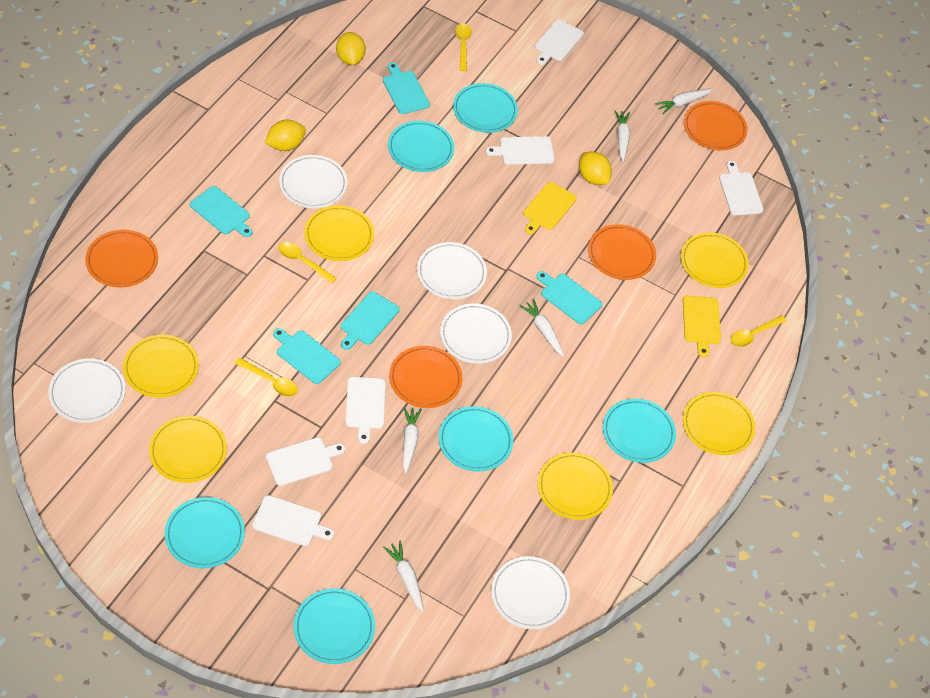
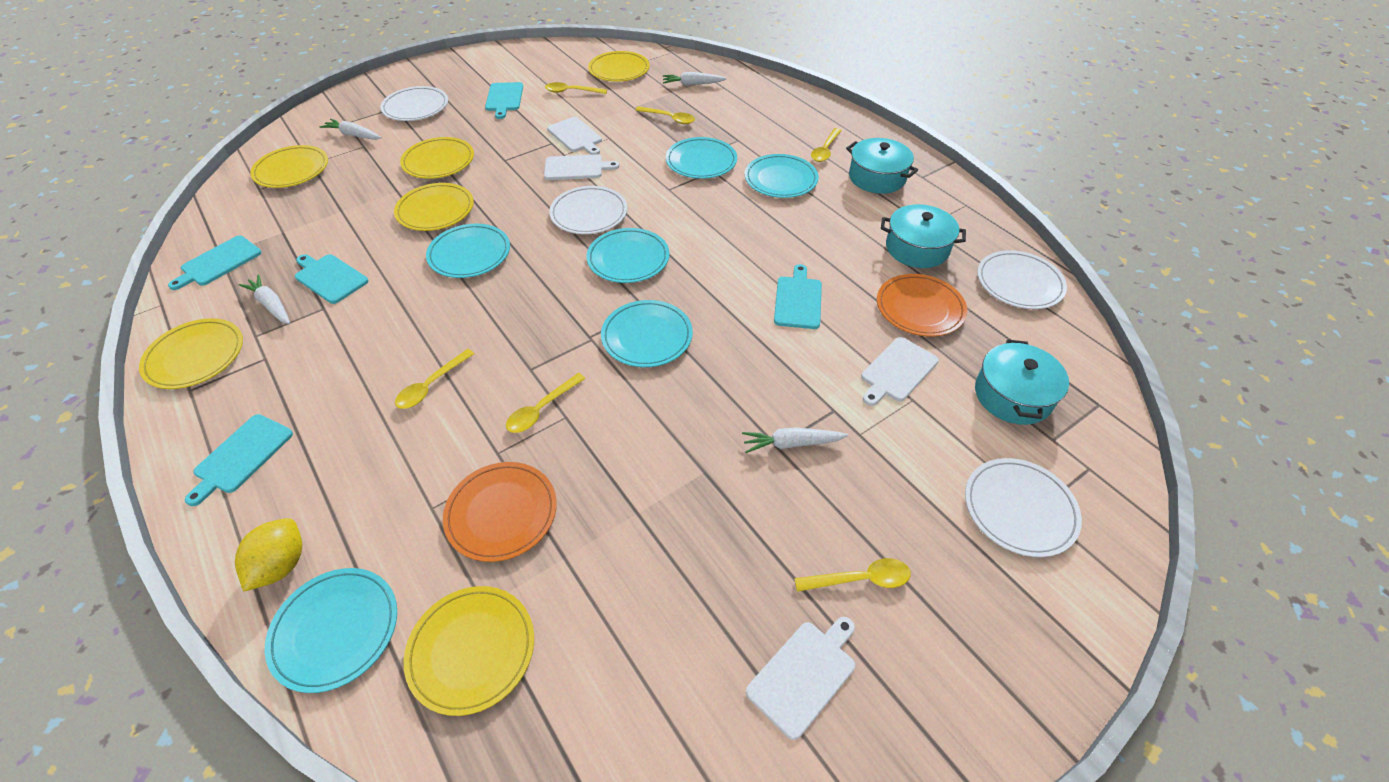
orange plate: [85,230,158,288] [389,346,463,408] [588,224,656,280] [684,101,748,151] = 4 -> [443,462,557,562] [877,274,967,337] = 2
turquoise pot: none = 0 -> [846,138,918,194] [881,204,966,268] [975,339,1069,425] = 3
white carrot: [383,540,424,612] [403,407,422,474] [520,299,564,357] [615,110,630,162] [655,89,713,114] = 5 -> [238,274,290,324] [320,119,382,140] [663,72,727,85] [742,427,848,453] = 4
white cutting board: [252,495,334,546] [266,437,345,486] [345,377,386,444] [486,136,555,165] [535,19,584,65] [719,161,763,216] = 6 -> [544,155,619,180] [547,117,602,155] [746,617,855,740] [861,337,939,406] = 4
white plate: [48,358,126,423] [279,155,348,208] [417,242,487,299] [440,304,512,364] [491,556,570,629] = 5 -> [380,86,448,121] [549,186,627,234] [965,458,1082,557] [977,250,1067,309] = 4
yellow cutting board: [523,182,577,234] [683,296,721,357] = 2 -> none = 0
yellow lemon: [265,120,306,151] [336,32,366,65] [579,151,612,185] = 3 -> [235,518,302,592] = 1
yellow spoon: [235,358,298,397] [278,242,337,284] [455,23,472,71] [731,315,787,347] = 4 -> [395,349,474,409] [506,373,586,433] [545,82,607,94] [635,106,695,124] [794,558,911,592] [811,128,842,162] = 6

